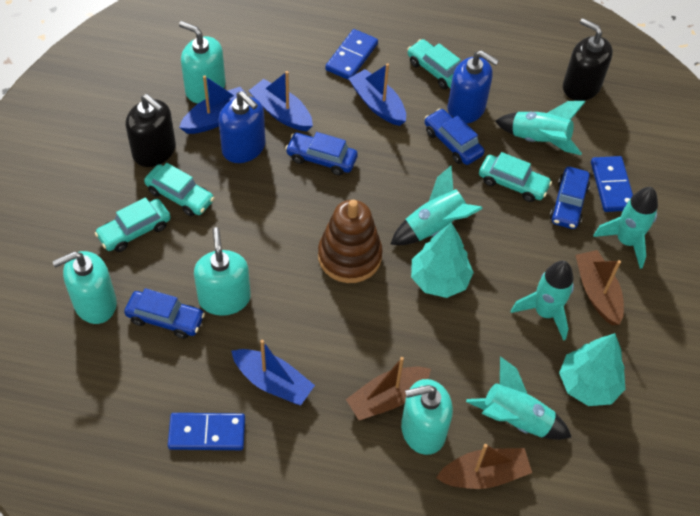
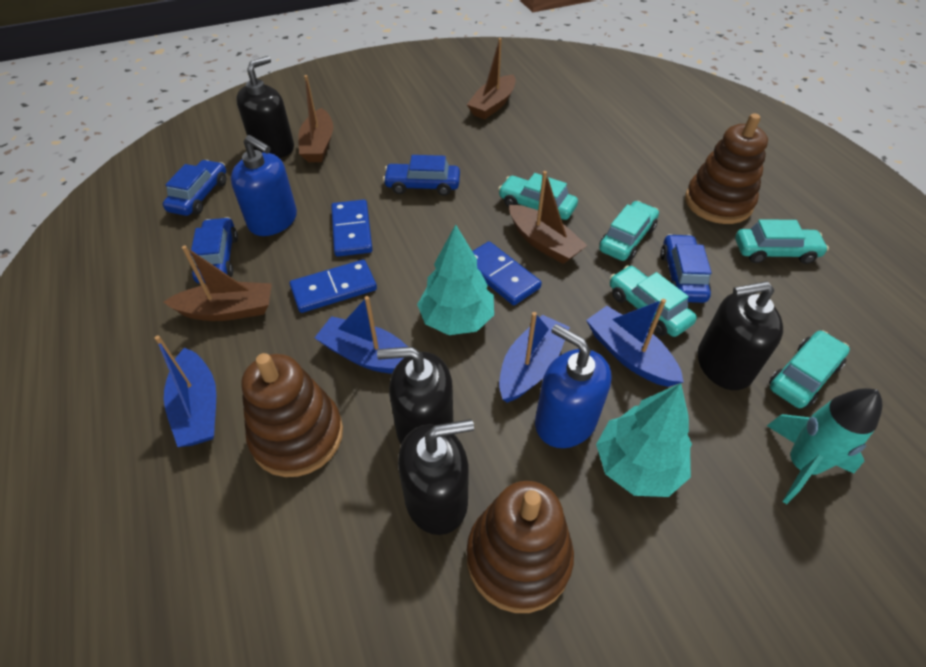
black soap dispenser: [125,94,176,167] [563,18,613,101] = 2 -> [236,56,294,158] [377,347,453,444] [398,419,474,535] [698,281,783,390] = 4
brown boat: [346,357,431,420] [436,444,532,489] [575,250,624,325] = 3 -> [164,246,272,321] [298,75,333,162] [467,38,516,119] [509,171,588,264] = 4
brown stacking toy: [318,200,383,283] = 1 -> [241,353,343,477] [467,481,574,613] [685,114,768,224] = 3
turquoise car: [95,197,171,252] [144,163,214,216] [407,39,461,89] [479,152,552,202] = 4 -> [498,173,578,220] [599,201,659,261] [610,265,697,337] [735,219,829,264] [769,330,850,408] = 5
turquoise rocket: [390,166,483,245] [466,357,572,440] [495,101,586,155] [511,261,574,341] [593,187,658,269] = 5 -> [767,388,883,504] = 1
turquoise soap dispenser: [52,251,117,324] [179,21,226,103] [194,227,251,316] [401,379,453,455] = 4 -> none = 0

